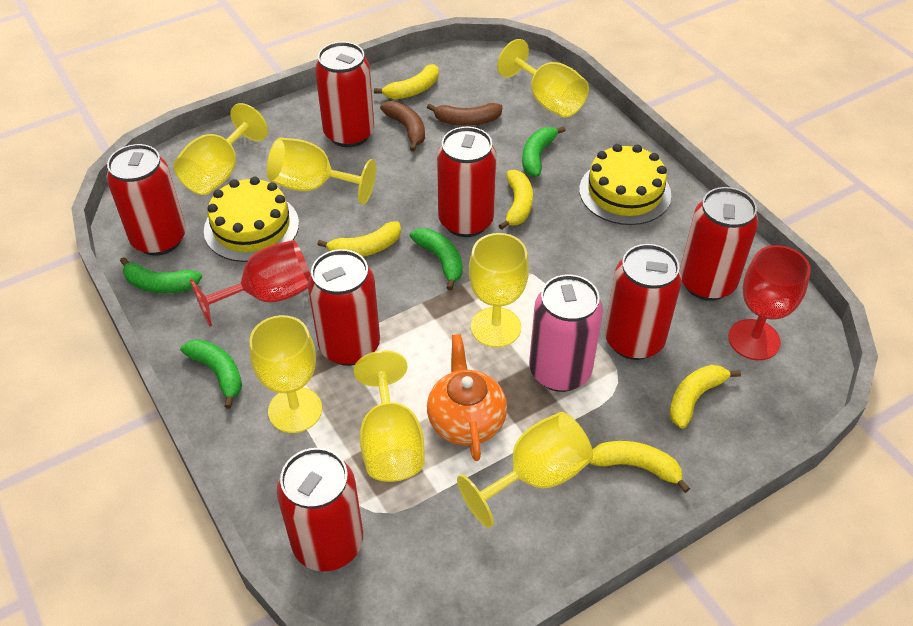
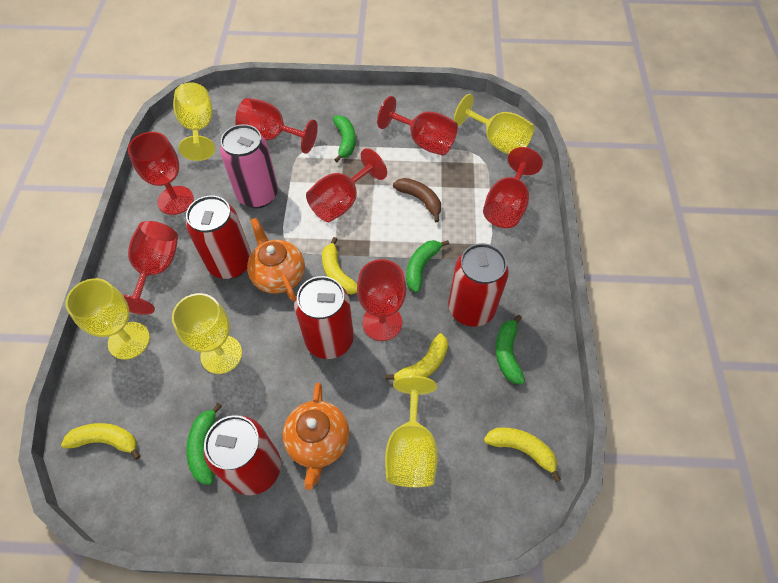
brown banana: [380,101,425,152] [427,103,503,126] = 2 -> [393,178,441,222] = 1
orange teapot: [427,334,507,461] = 1 -> [247,218,305,301] [283,383,349,490] = 2
red can: [107,144,186,256] [277,448,363,571] [308,249,380,366] [315,42,374,147] [437,127,497,237] [604,244,682,360] [680,187,758,301] = 7 -> [186,196,251,279] [204,415,281,495] [294,276,354,359] [448,243,509,327] = 4
red goblet: [190,240,310,327] [728,245,811,360] = 2 -> [123,221,178,315] [128,132,194,215] [235,98,318,154] [306,148,387,222] [357,259,406,341] [377,96,458,156] [483,147,543,228] = 7
yellow banana: [317,221,401,257] [374,64,439,99] [498,170,533,230] [590,441,690,493] [669,365,741,429] = 5 -> [61,423,141,460] [322,237,357,295] [386,333,448,380] [484,427,561,482] = 4
yellow cake: [204,177,299,262] [579,144,671,225] = 2 -> none = 0
yellow goblet: [174,103,268,195] [249,315,322,433] [267,138,376,205] [354,350,425,482] [457,412,593,528] [469,233,529,348] [497,39,589,118] = 7 -> [66,278,150,360] [172,293,242,374] [173,82,215,161] [385,376,438,487] [453,94,535,154] = 5

